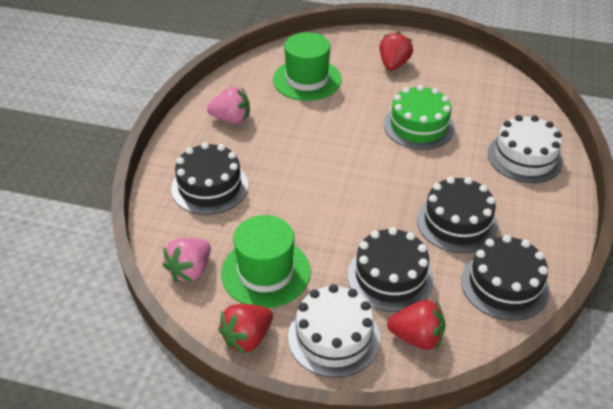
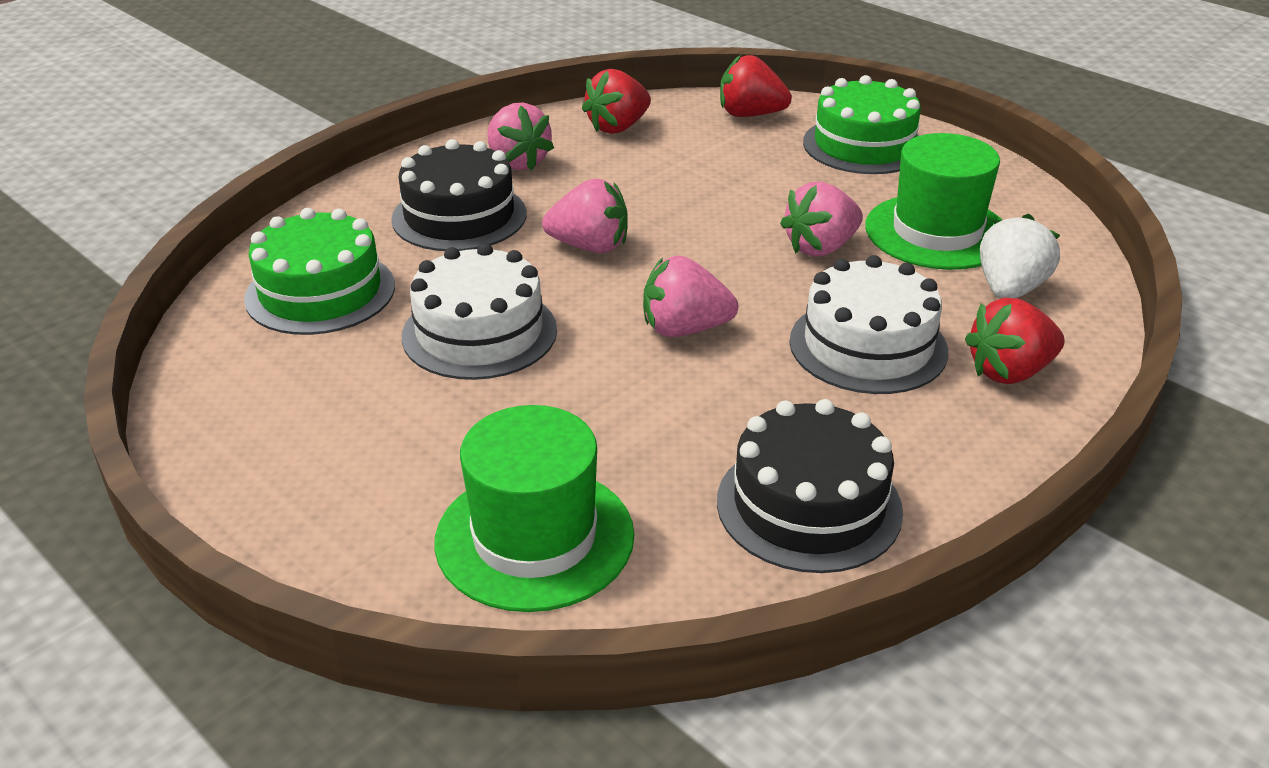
black cake: [171,142,248,215] [348,227,434,312] [417,177,498,253] [461,235,549,321] = 4 -> [391,139,526,251] [717,399,903,573] = 2
green cake: [384,85,454,150] = 1 -> [244,208,395,335] [803,75,921,174] = 2
pink strawberry: [163,238,211,282] [207,86,250,124] = 2 -> [487,103,554,171] [542,179,628,253] [643,255,738,337] [780,181,863,256] = 4
white strawberry: none = 0 -> [980,214,1060,299] = 1

